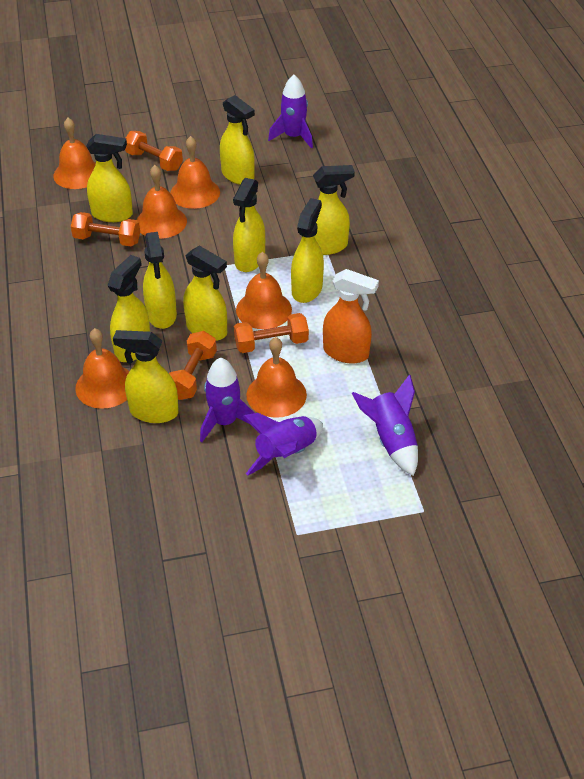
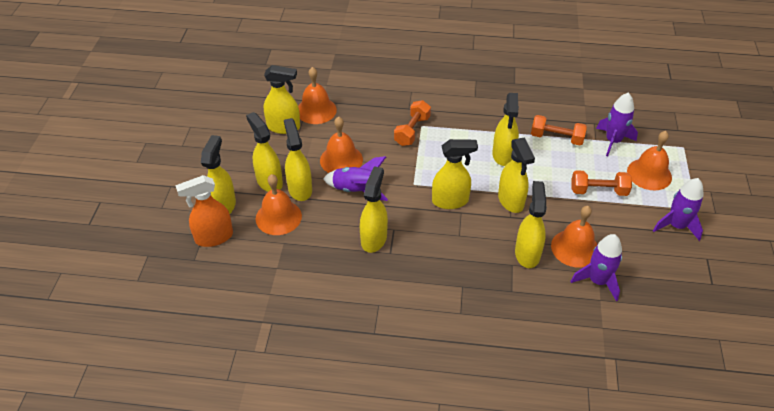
orange bell: [53,118,96,189] [75,328,130,409] [137,165,187,239] [170,136,220,209] [236,252,292,329] [246,337,307,418] = 6 -> [256,174,302,235] [298,67,337,124] [320,116,363,173] [551,206,598,268] [627,131,672,190] = 5
orange dumbbell: [71,212,140,246] [125,131,183,171] [169,331,217,400] [234,313,309,353] = 4 -> [394,100,431,146] [531,115,587,145] [571,170,632,196] = 3

